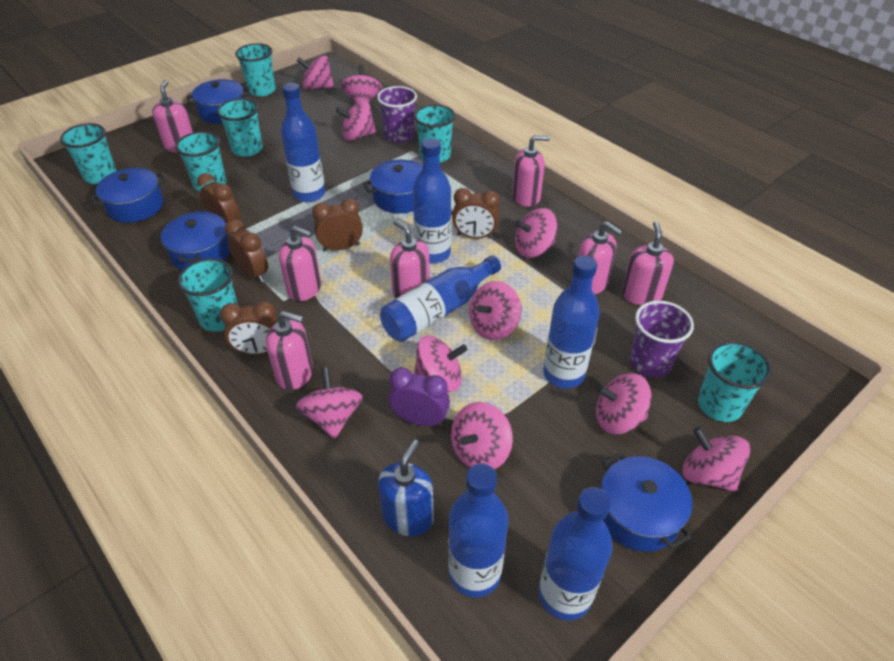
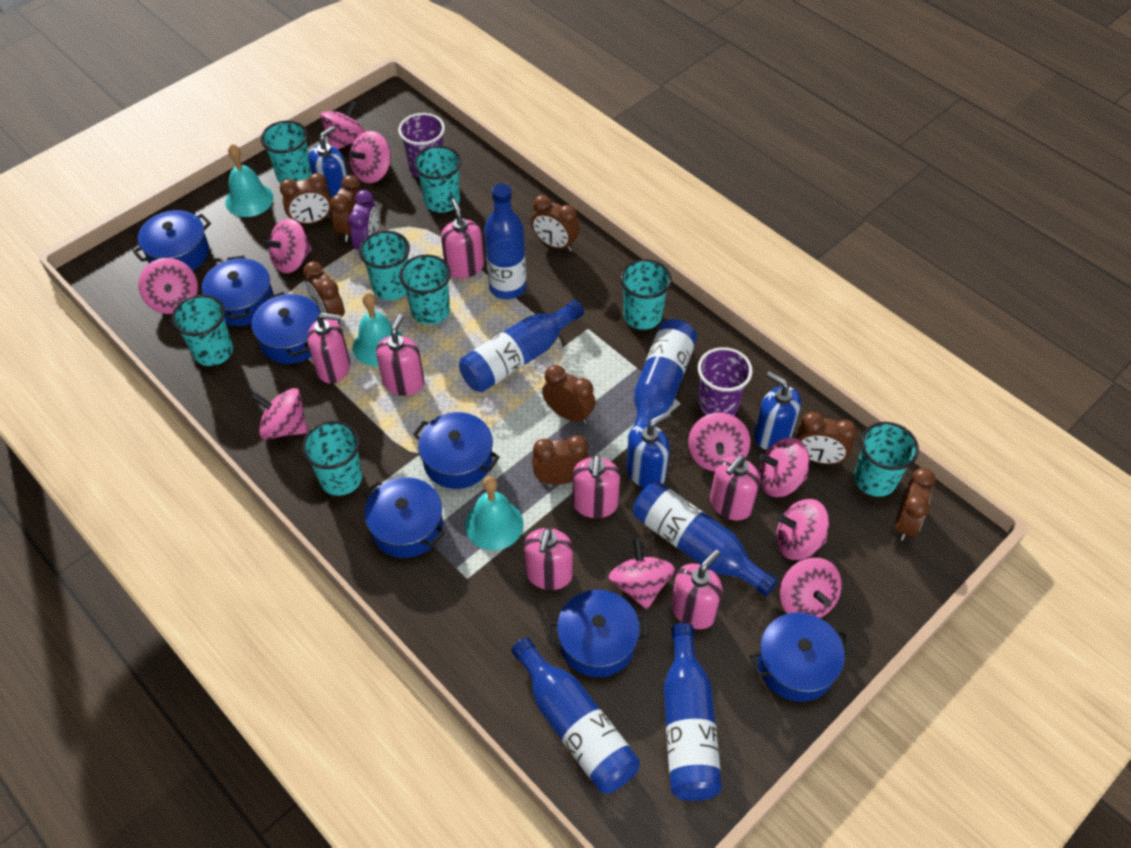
blue pot: [90,168,166,223] [161,211,230,270] [187,79,250,124] [363,160,423,213] [601,453,692,552] = 5 -> [133,210,211,271] [202,255,274,326] [252,292,321,364] [364,477,445,558] [413,412,500,489] [547,590,649,677] [750,612,853,702] = 7
blue soap dispenser: [378,439,434,536] = 1 -> [308,126,348,198] [626,411,671,488] [754,371,801,450] = 3
brown clock: [197,173,240,232] [220,301,278,355] [225,219,268,283] [312,198,363,251] [452,188,500,239] = 5 -> [280,173,331,224] [303,261,345,325] [330,175,361,242] [531,195,579,251] [532,435,588,485] [542,365,596,424] [796,412,857,464] [895,468,936,541] = 8
turquoise bell: none = 0 -> [226,144,273,217] [353,293,402,367] [465,476,523,550] = 3
turquoise cup: [60,123,117,184] [175,131,226,192] [178,258,238,332] [217,98,263,157] [235,43,276,96] [414,104,455,163] [698,341,772,422] = 7 -> [171,295,233,366] [261,121,312,183] [302,421,362,496] [359,231,410,300] [399,255,451,325] [414,146,461,213] [620,259,672,330] [854,422,919,497] = 8

